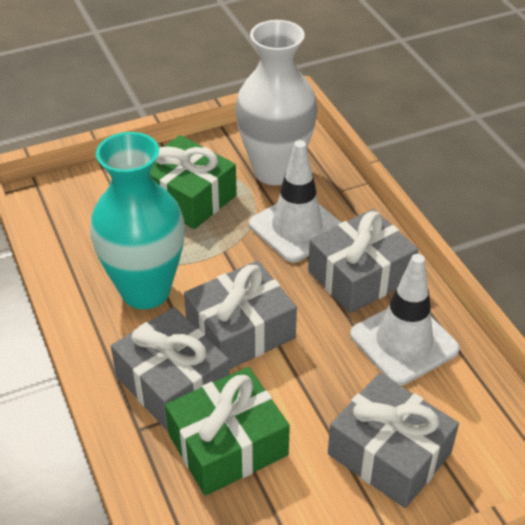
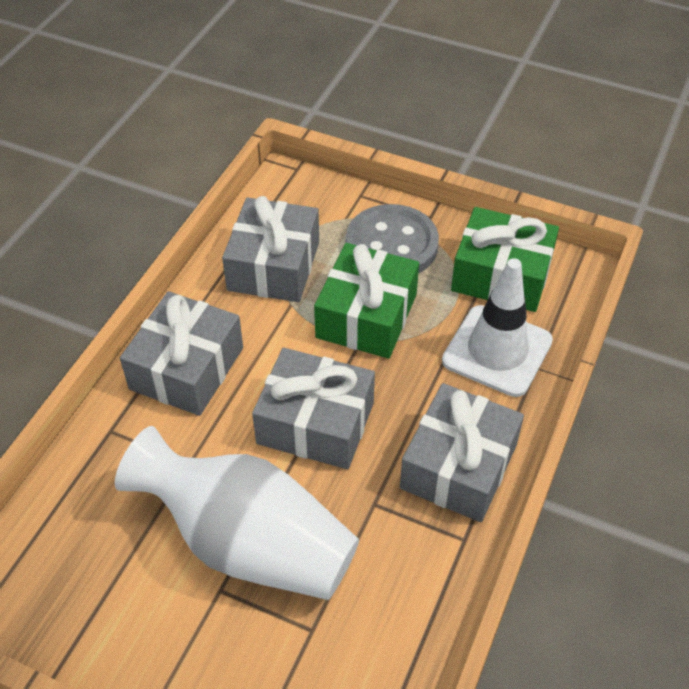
grey button: none = 0 -> [346,204,439,274] = 1
turquoise vase: [90,132,185,309] = 1 -> none = 0
white traffic cone: [249,140,342,263] [350,254,460,385] = 2 -> [442,258,553,397] = 1

